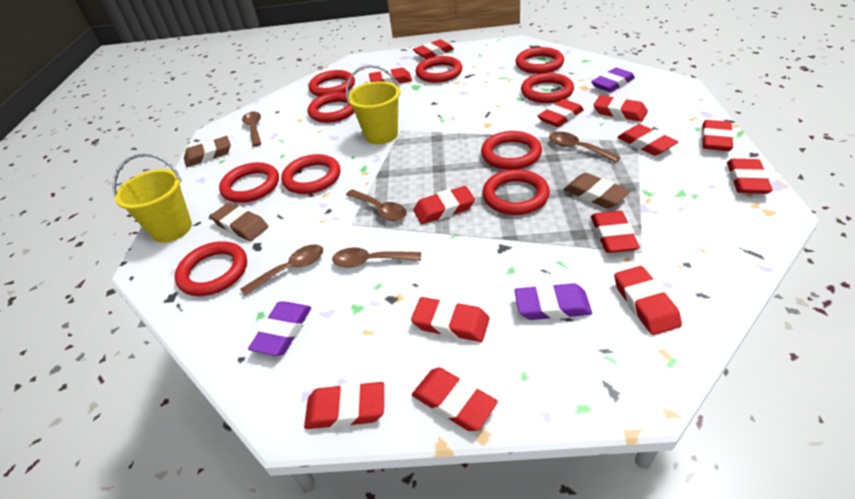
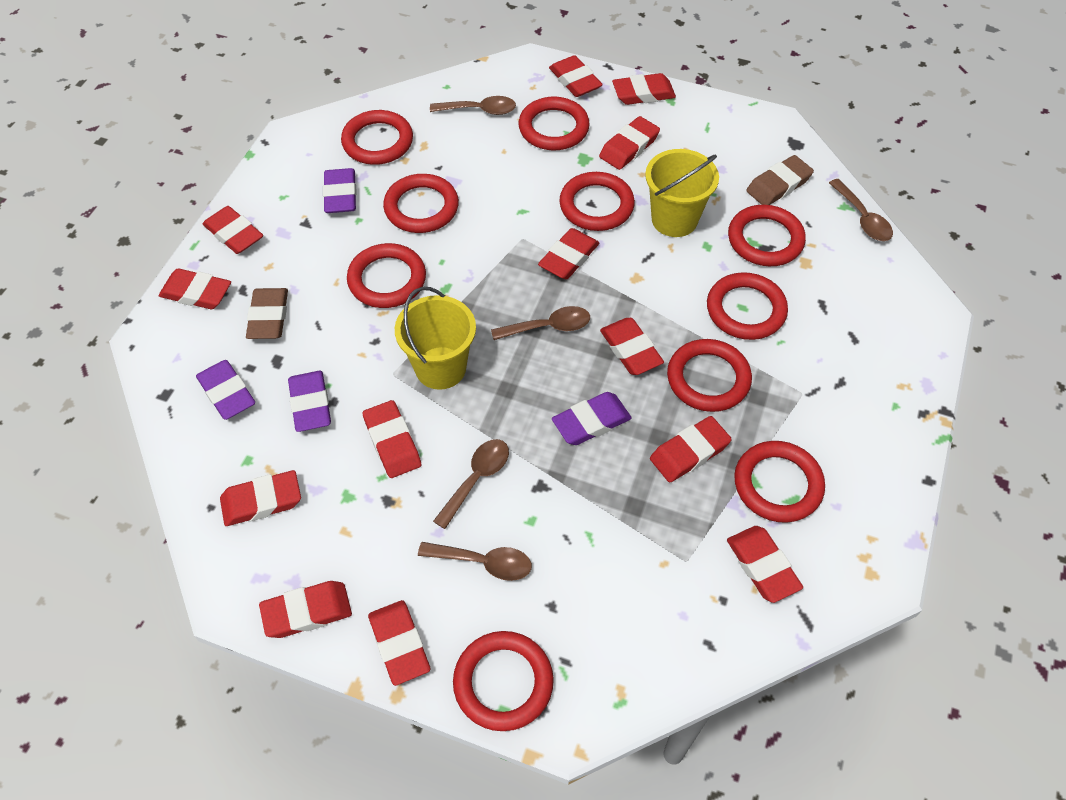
brown eraser: [184,136,231,167] [210,203,268,241] [564,173,630,209] = 3 -> [246,288,288,339] [746,155,814,205] = 2
purple eraser: [248,301,311,356] [514,283,592,320] [591,68,635,92] = 3 -> [196,360,255,420] [288,371,331,432] [323,168,357,213] [552,392,632,445] = 4

